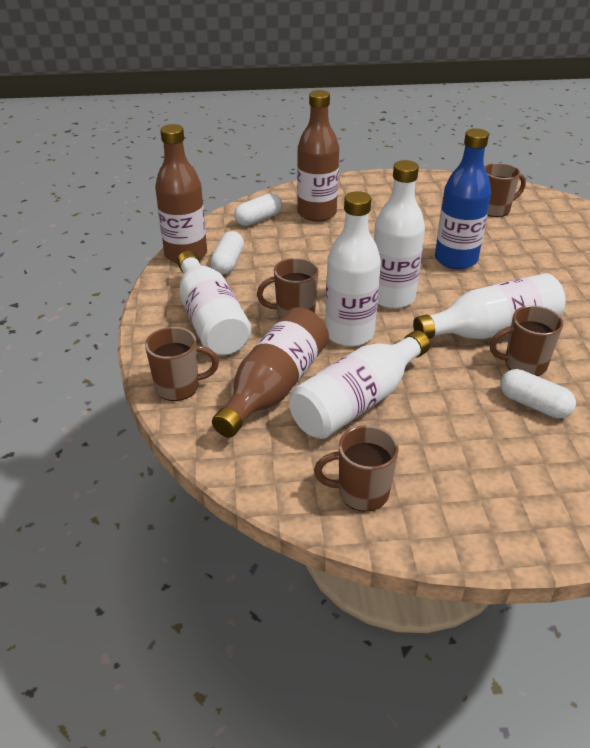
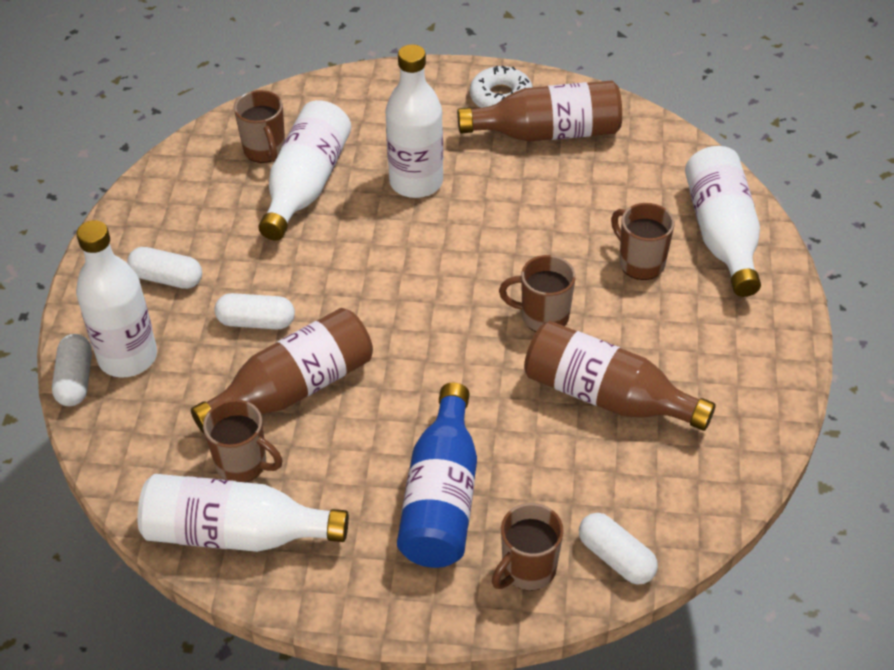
white capsule: [210,231,244,274] [234,193,282,226] [500,369,576,419] = 3 -> [52,334,92,406] [127,247,202,289] [214,293,295,329] [579,513,658,585] = 4
white donut: none = 0 -> [470,66,533,108] = 1

